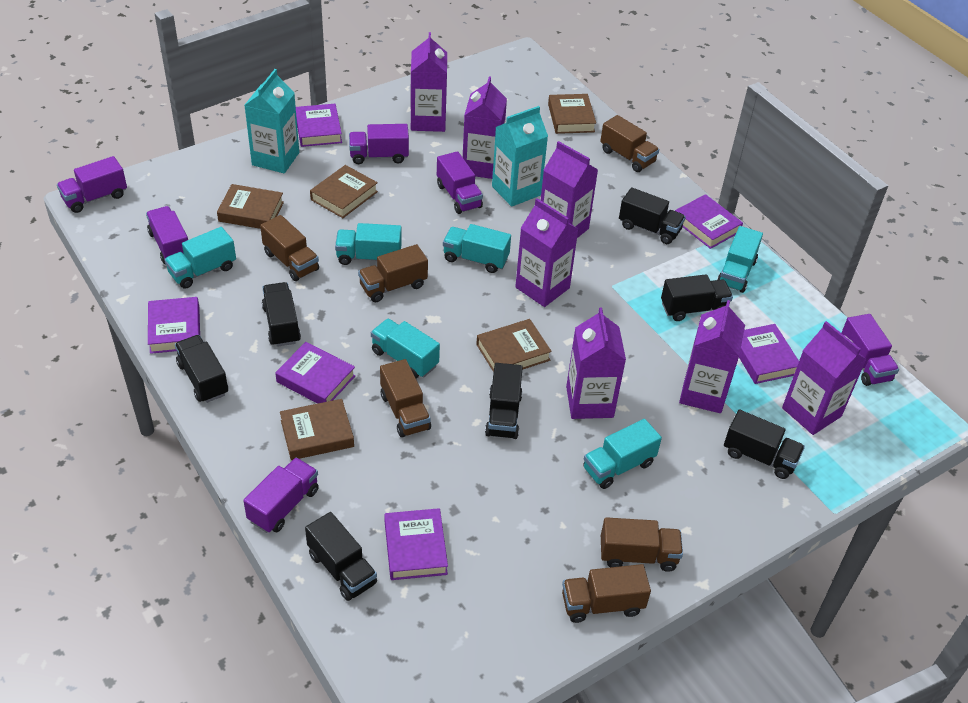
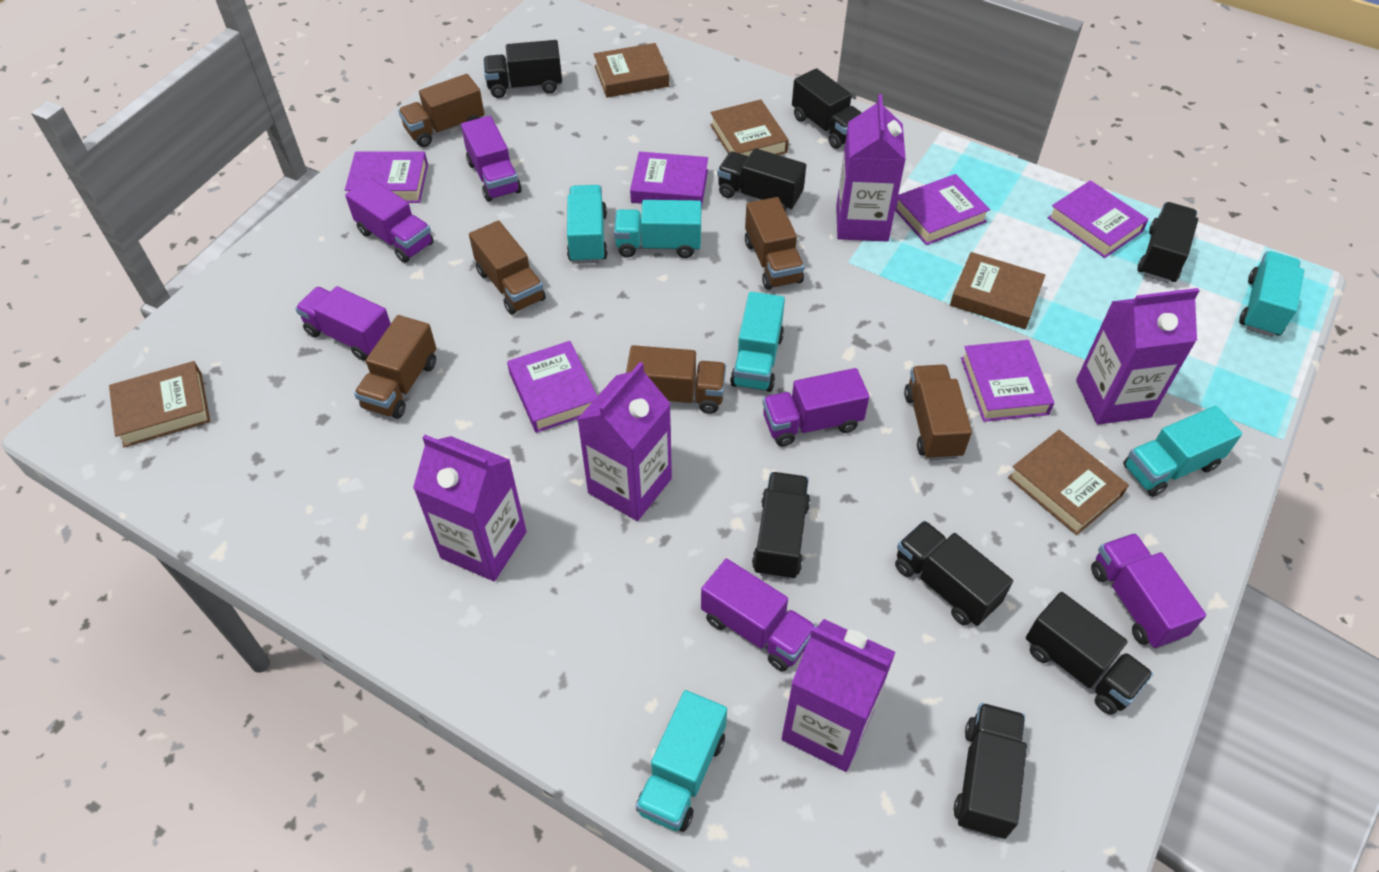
black truck: [175,335,228,403] [262,282,301,347] [305,512,377,601] [485,363,523,439] [619,187,686,244] [661,274,733,321] [724,410,805,479] = 7 -> [483,40,562,98] [717,148,806,211] [752,472,810,580] [792,68,862,149] [895,521,1013,626] [954,703,1027,839] [1026,592,1153,715] [1137,202,1198,283] = 8
purple carton: [410,32,447,132] [463,76,507,179] [515,198,578,307] [541,141,598,238] [566,307,626,419] [679,300,745,413] [782,321,867,435] = 7 -> [413,435,527,581] [577,362,672,521] [782,619,896,772] [836,94,906,242] [1076,288,1200,425] = 5
turquoise carton: [244,69,299,173] [492,106,548,207] = 2 -> none = 0

